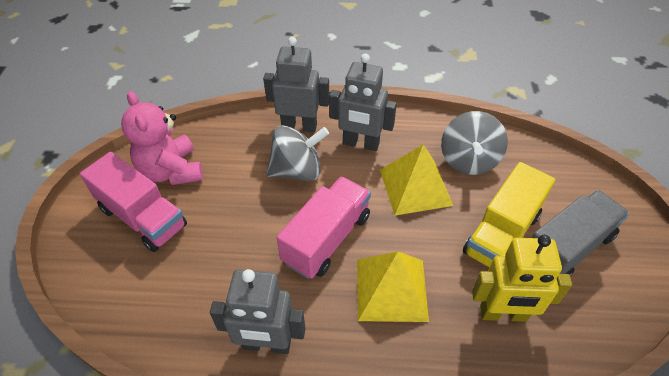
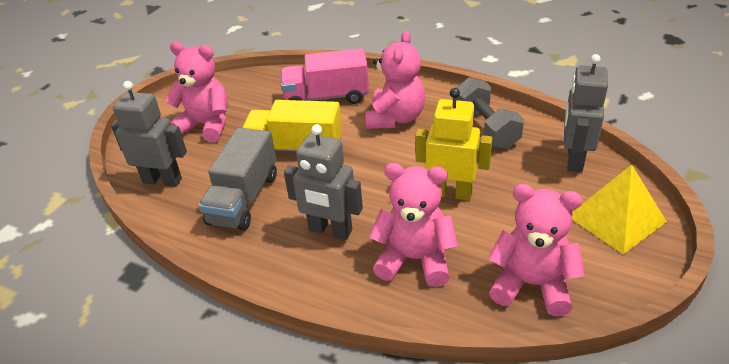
grey dumbbell: none = 0 -> [456,77,524,149] = 1
grey spinning top: [266,125,329,181] [441,111,508,175] = 2 -> none = 0
pink teddy bear: [121,91,203,185] = 1 -> [165,42,228,142] [366,30,425,129] [369,163,458,287] [488,184,585,316] = 4
pink truck: [80,152,187,252] [277,176,371,279] = 2 -> [281,48,369,104] = 1
yellow pyramid: [357,251,429,322] [380,144,453,215] = 2 -> [572,164,667,254] = 1

